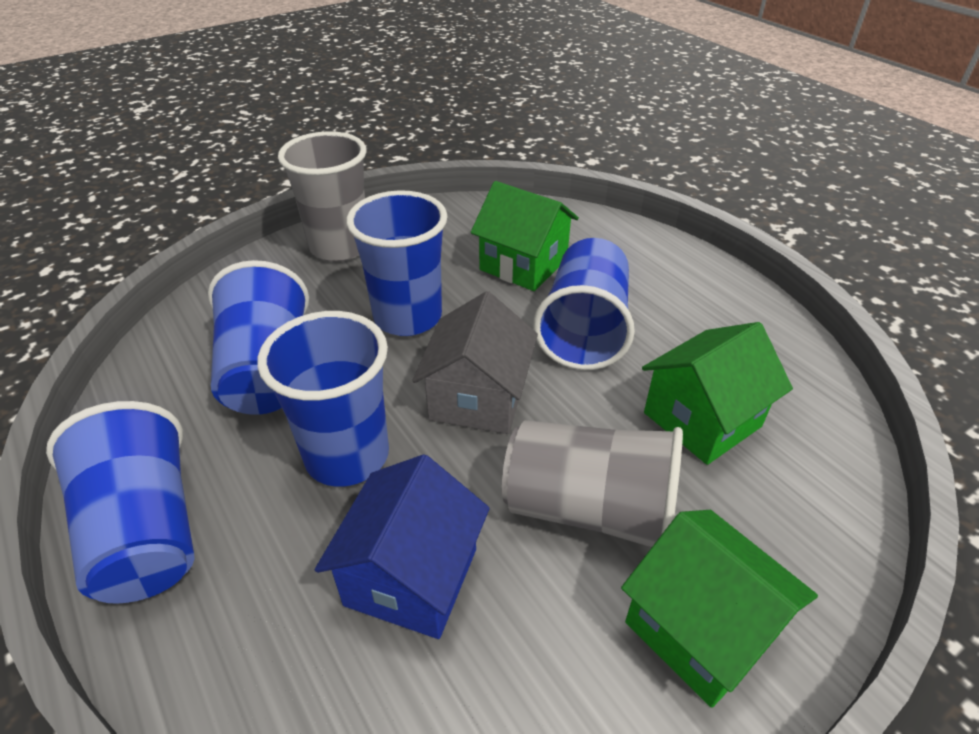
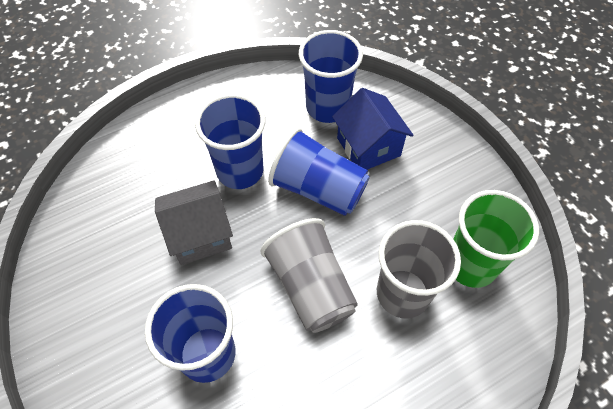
blue cup: [46,401,195,604] [208,260,309,415] [257,311,389,487] [346,190,448,336] [533,238,635,370] = 5 -> [145,284,235,383] [195,94,265,189] [268,128,370,216] [299,30,363,123] = 4
green cup: none = 0 -> [453,190,539,288] = 1
green house: [471,181,579,291] [621,510,818,708] [642,322,793,465] = 3 -> none = 0

